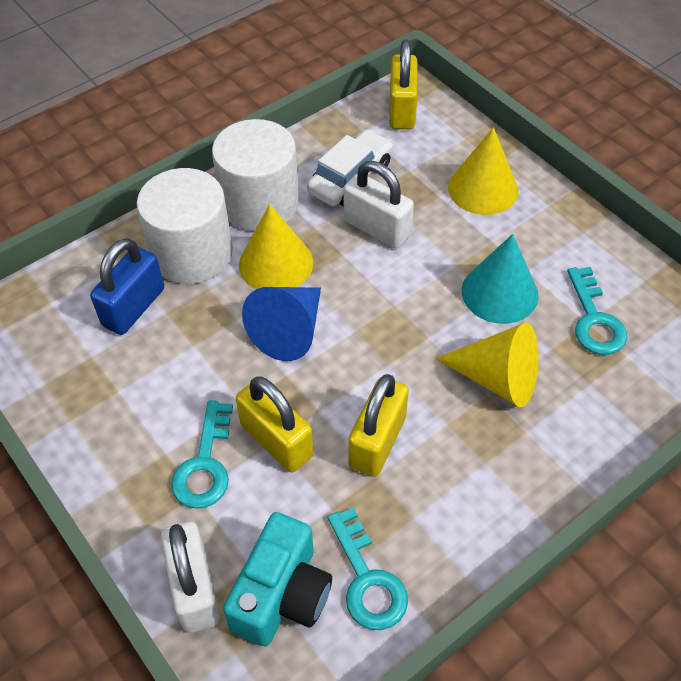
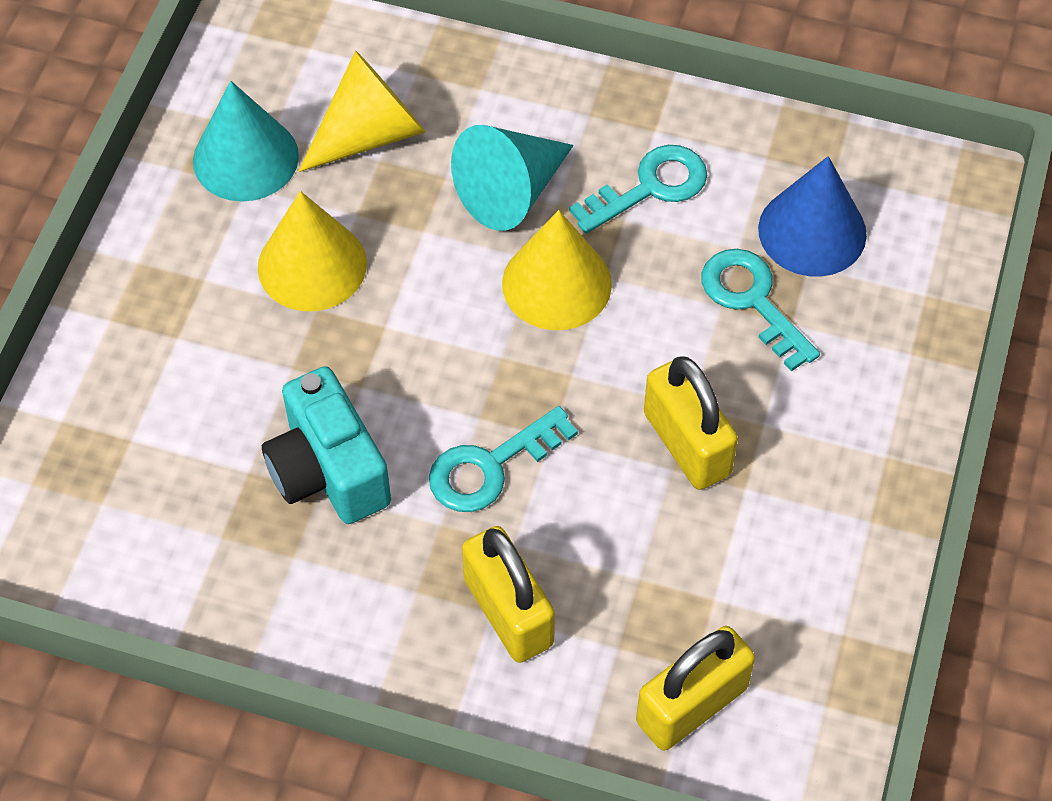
blue padlock: [90,238,164,335] = 1 -> none = 0
turquoise cone: [462,234,538,324] = 1 -> [193,81,299,202] [451,125,574,231] = 2
white car: [307,129,393,206] = 1 -> none = 0
white cylinder: [136,168,233,284] [212,119,299,231] = 2 -> none = 0
white padlock: [160,521,220,633] [343,161,414,248] = 2 -> none = 0

